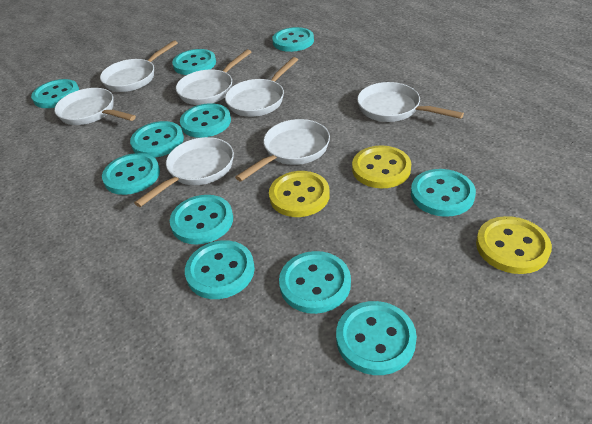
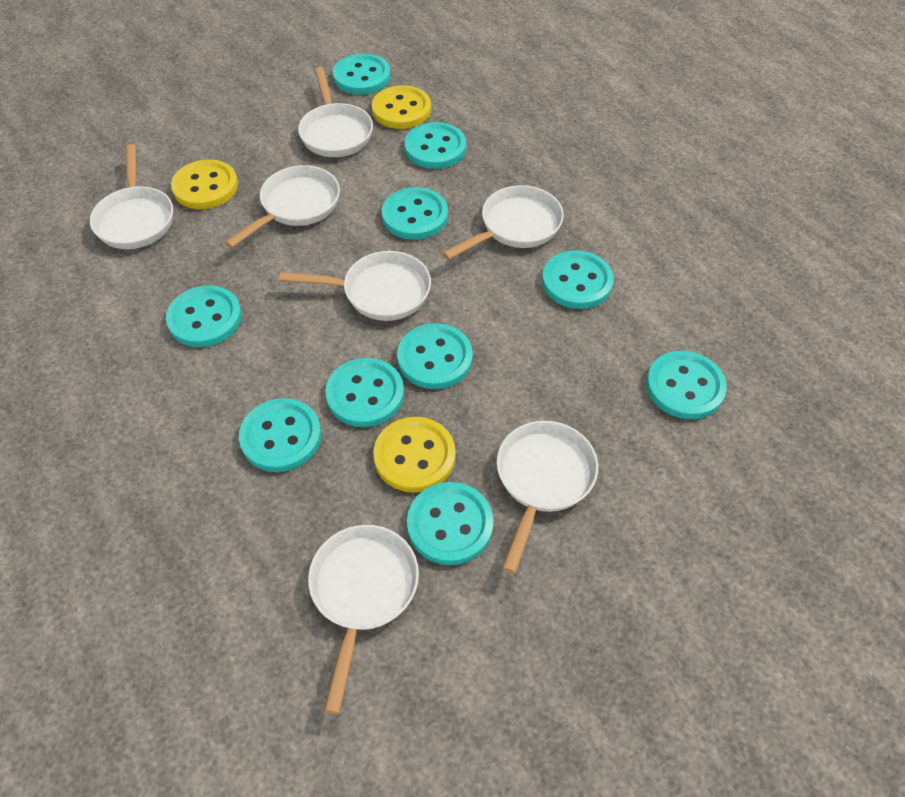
turquoise button: [31,79,79,108] [102,153,160,195] [130,121,184,158] [170,195,233,245] [172,49,216,75] [180,103,231,138] [185,240,255,299] [272,27,314,52] [279,251,351,314] [336,301,417,375] [411,169,476,217] = 11 -> [166,285,242,347] [239,398,321,472] [325,358,404,427] [333,54,390,95] [382,187,448,240] [397,323,473,389] [404,122,466,169] [407,482,494,565] [542,250,614,309] [646,351,727,419] = 10

